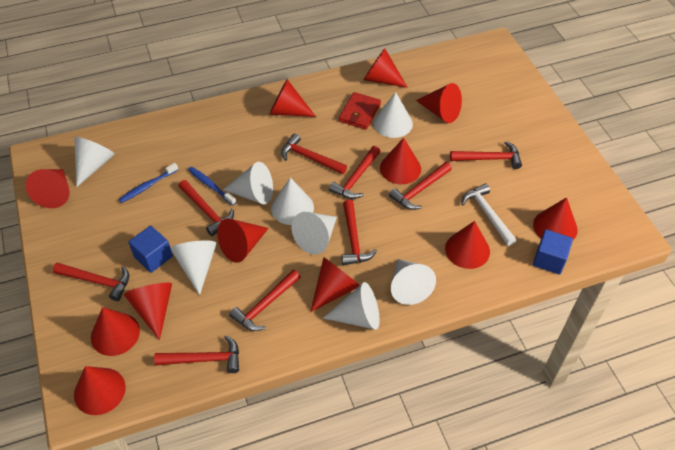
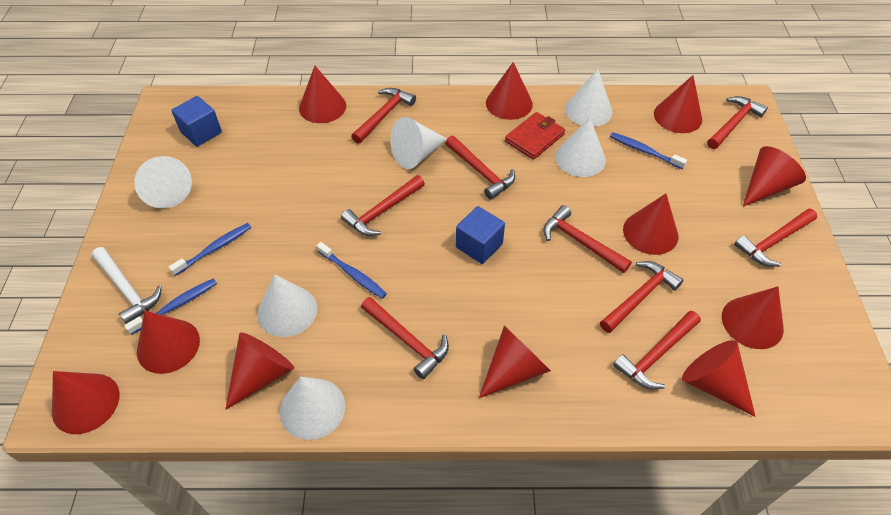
blue toothbrush: [119,163,178,203] [188,167,236,205] = 2 -> [124,278,217,335] [168,223,251,276] [316,242,387,299] [610,132,687,169] = 4
red cone: [25,169,70,208] [74,366,126,415] [91,307,140,356] [124,283,172,340] [217,218,269,263] [269,79,316,117] [310,257,360,312] [363,48,408,88] [380,138,421,184] [416,83,462,123] [445,221,490,269] [533,197,578,240] = 12 -> [52,371,120,434] [137,311,200,374] [225,333,294,410] [299,66,346,123] [479,325,551,398] [486,62,533,120] [623,194,678,255] [654,75,702,133] [682,340,756,417] [722,286,784,349] [743,146,806,207] = 11
white cone: [74,137,115,187] [170,240,217,295] [223,162,273,205] [271,178,314,225] [292,212,337,254] [323,282,380,330] [373,92,413,138] [391,259,436,305] = 8 -> [134,156,192,208] [258,274,317,337] [280,377,345,440] [390,117,447,169] [555,117,606,177] [565,69,612,127] = 6

